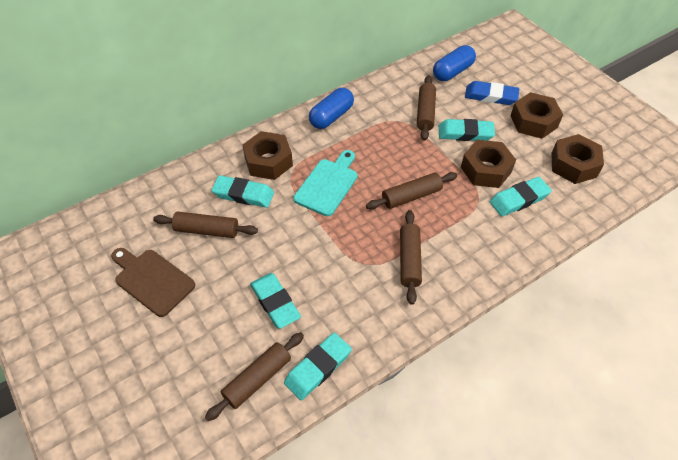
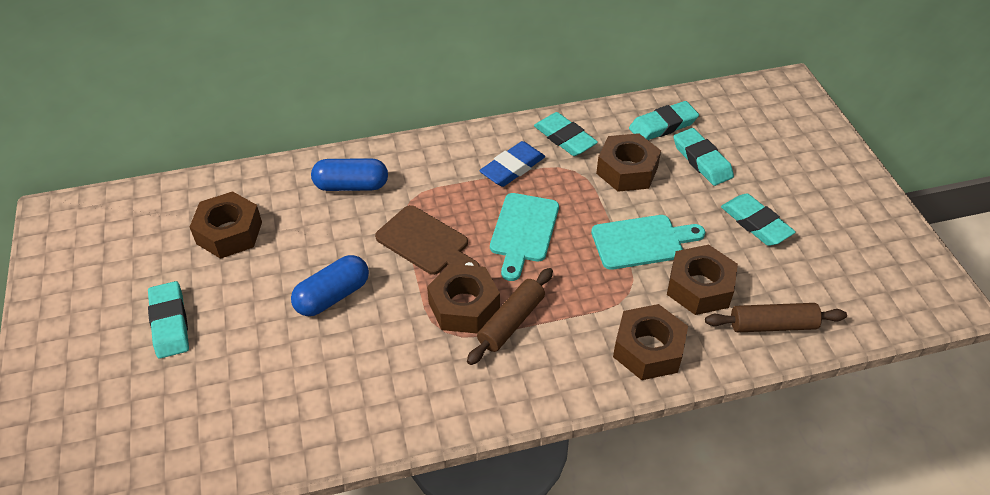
brown nut: [243,131,293,180] [461,140,516,188] [511,92,563,139] [551,134,604,184] = 4 -> [190,191,262,259] [427,264,500,333] [596,133,661,192] [613,304,688,380] [667,244,738,315] = 5
brown rolling pin: [153,212,258,238] [205,332,304,421] [366,172,457,209] [400,210,422,305] [417,75,436,140] = 5 -> [467,268,553,365] [705,303,847,332] = 2
turquoise cutting board: [293,150,358,216] = 1 -> [490,193,559,281] [591,215,705,270] = 2

